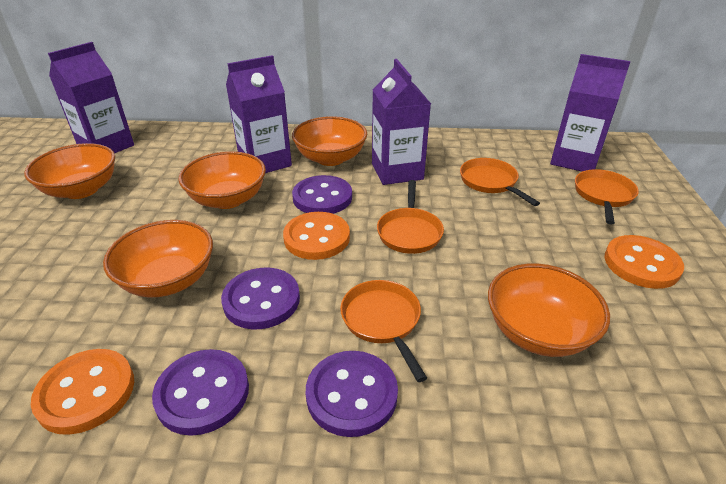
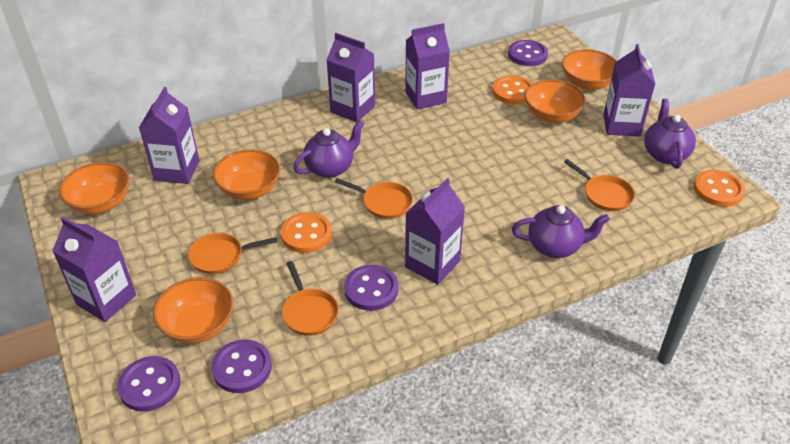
purple carton: [48,42,134,153] [226,55,292,173] [372,59,431,185] [550,54,631,171] = 4 -> [52,217,136,322] [139,87,199,184] [327,33,375,122] [405,23,450,110] [405,178,465,285] [603,44,655,136] = 6
purple teapot: none = 0 -> [293,120,364,178] [512,205,610,258] [644,99,696,169] = 3

